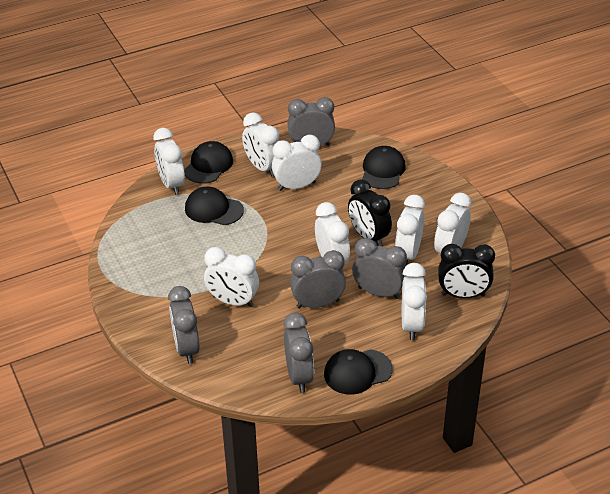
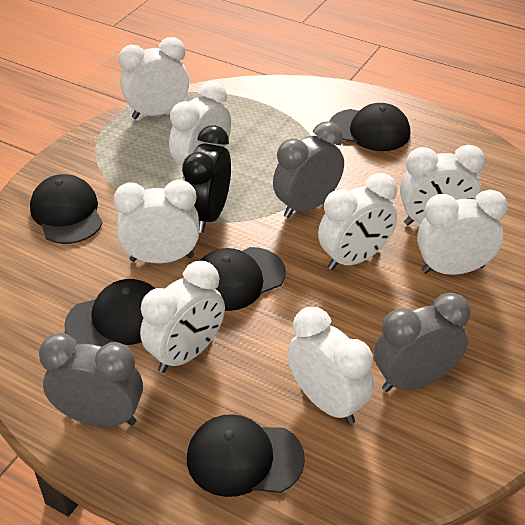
black cap: [184,141,233,183] [185,187,244,225] [324,349,393,395] [362,146,406,189] = 4 -> [30,174,103,244] [64,279,155,347] [187,414,305,497] [200,247,286,311] [330,103,410,151] = 5
black clock: [348,179,392,247] [438,244,495,298] = 2 -> [182,125,231,233] = 1
grey clock: [168,286,200,364] [283,312,314,393] [287,97,335,146] [290,250,346,309] [352,238,407,299] = 5 -> [39,333,143,427] [273,121,344,218] [374,293,470,392] = 3

